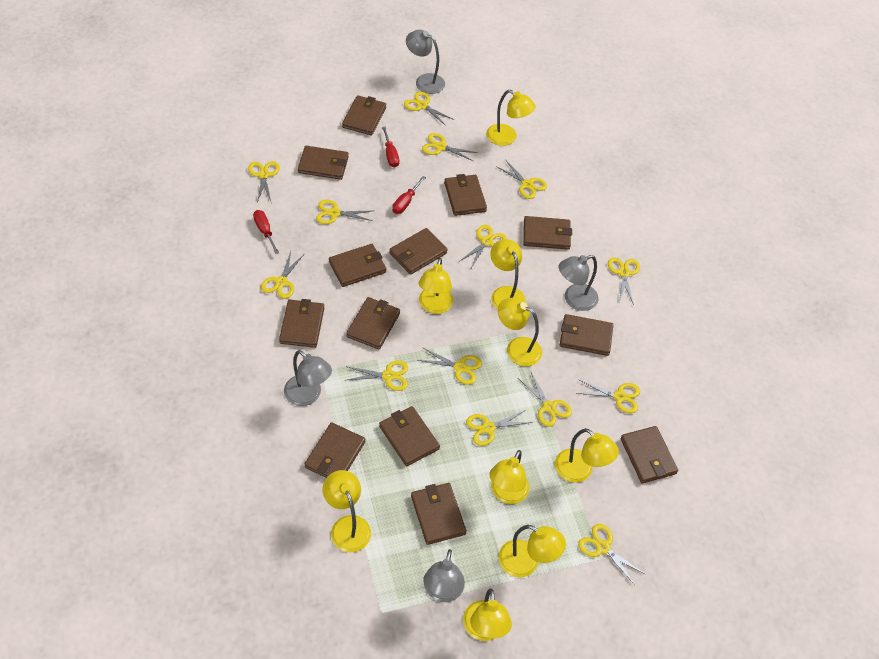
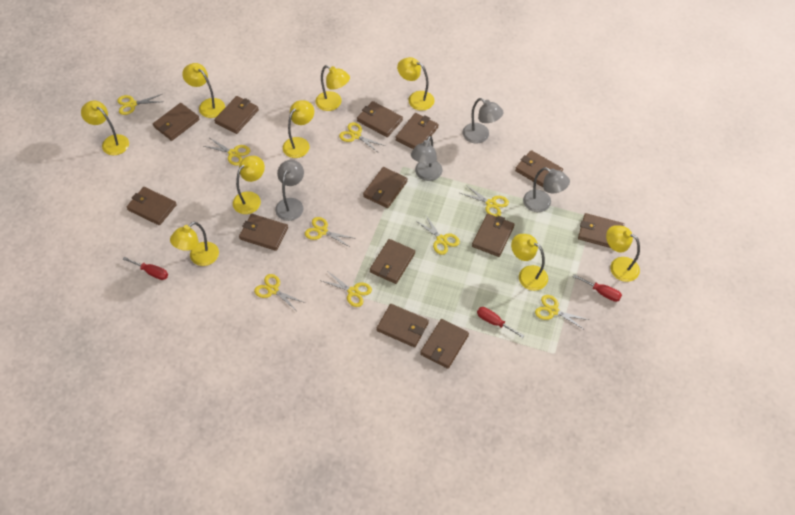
yellow scissors: [248,161,280,202] [261,251,304,299] [316,200,373,224] [346,361,408,391] [404,92,454,126] [418,348,482,385] [422,133,478,161] [460,225,507,268] [466,409,533,446] [496,159,547,199] [518,372,572,427] [576,380,640,413] [578,524,645,585] [608,257,640,305] = 14 -> [117,94,162,115] [204,138,250,166] [254,274,305,311] [305,217,356,247] [322,271,372,307] [339,122,385,153] [415,214,460,255] [460,184,509,217] [535,295,589,330] = 9

